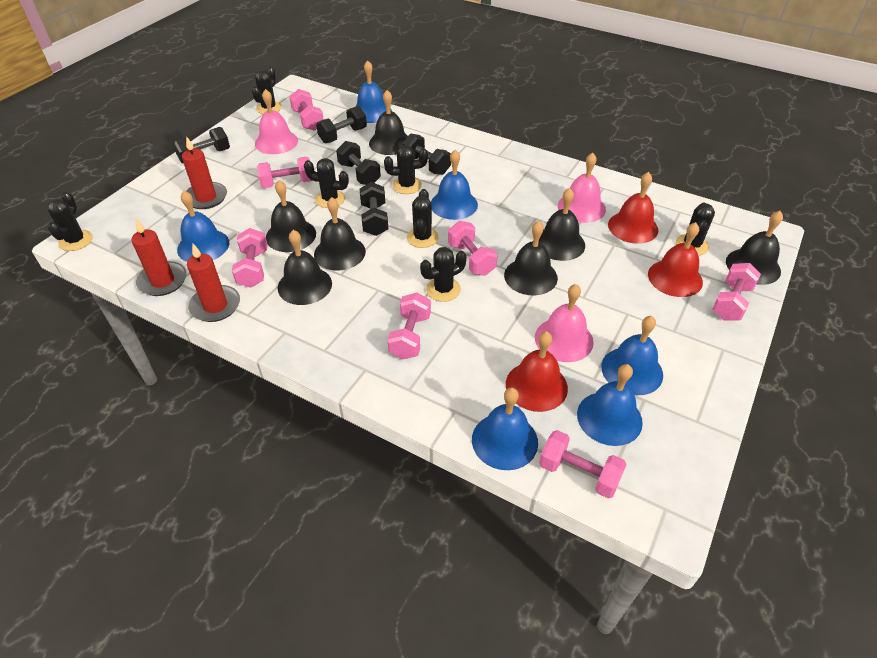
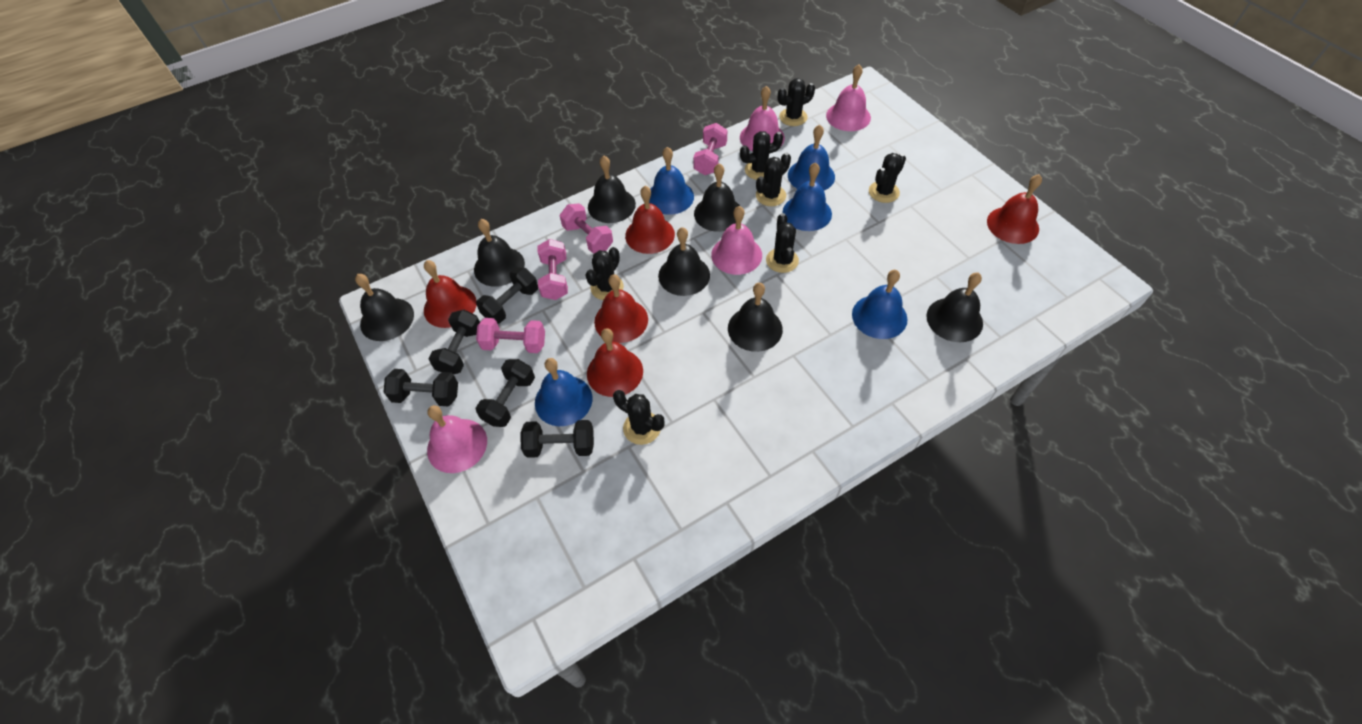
blue bell: [177,191,229,262] [355,60,392,123] [431,150,478,220] [472,387,538,470] [577,364,643,446] [601,316,663,395] = 6 -> [535,358,592,426] [649,147,694,215] [783,162,832,231] [788,125,835,191] [852,270,907,339] = 5
pink bell: [255,89,298,154] [535,284,594,362] [558,153,606,223] = 3 -> [427,405,487,473] [711,206,762,275] [740,86,785,151] [826,65,871,131] = 4
pink dumbbell: [232,228,268,288] [257,157,312,188] [289,89,324,131] [388,292,431,359] [448,221,498,276] [539,430,627,499] [712,263,761,321] = 7 -> [476,318,545,353] [538,239,568,300] [560,203,613,254] [693,123,727,175] = 4
red bell: [506,331,568,412] [608,172,658,244] [648,222,703,297] = 3 -> [424,260,476,328] [587,328,643,397] [594,274,648,343] [625,186,675,254] [987,174,1042,244] = 5
red candle: [131,219,187,296] [182,136,227,209] [187,244,240,322] = 3 -> none = 0

